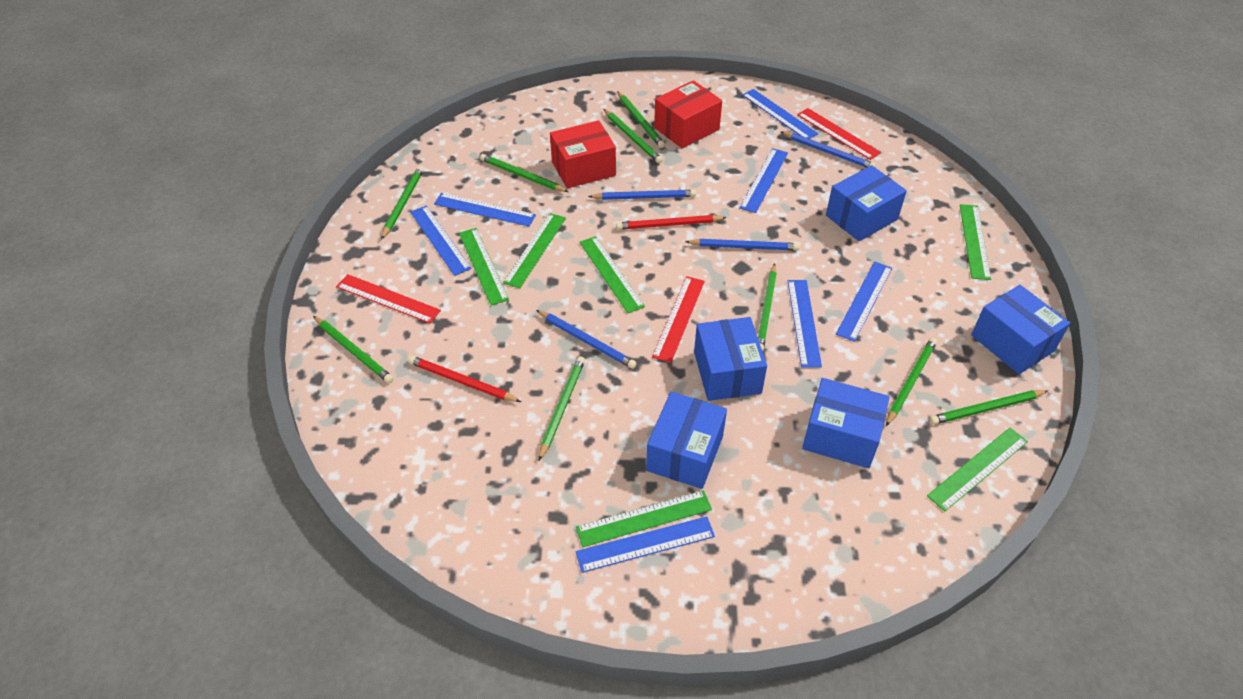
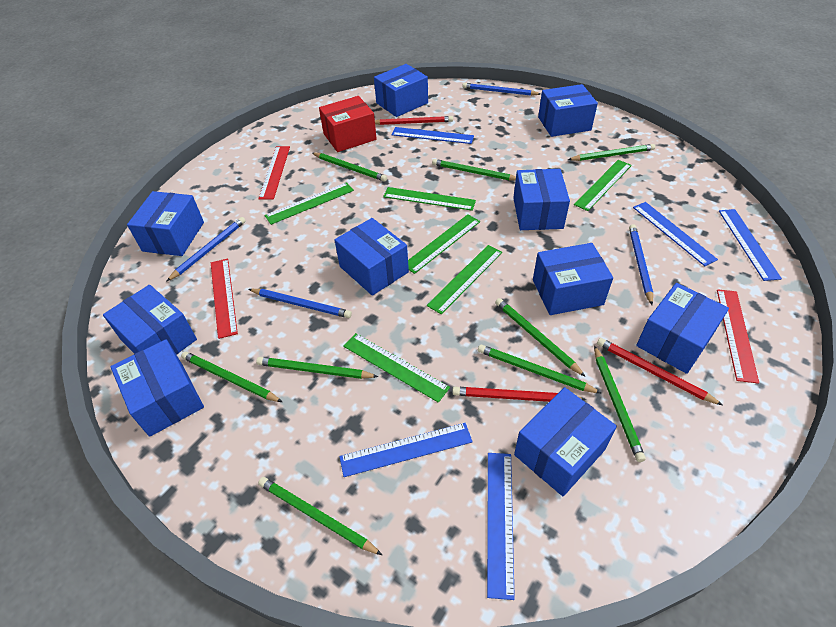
blue box: [646,392,727,489] [694,317,767,401] [802,378,890,468] [826,165,907,241] [971,285,1070,374] = 5 -> [103,285,197,355] [111,339,204,437] [127,191,204,256] [335,218,409,296] [374,64,428,117] [513,169,570,230] [514,387,617,496] [533,243,613,315] [538,84,598,137] [636,283,729,374] = 10
blue ruler: [410,206,471,276] [434,193,536,227] [576,516,715,573] [739,148,788,213] [742,89,818,139] [788,280,822,368] [836,261,892,342] = 7 -> [339,423,473,477] [392,127,474,144] [487,453,515,600] [633,202,718,266] [719,209,782,281] = 5
red box: [550,120,616,188] [654,80,722,148] = 2 -> [319,96,377,152] = 1
red pencil: [408,356,521,402] [616,215,727,230] = 2 -> [375,116,453,125] [452,387,586,402] [597,338,722,405] = 3

